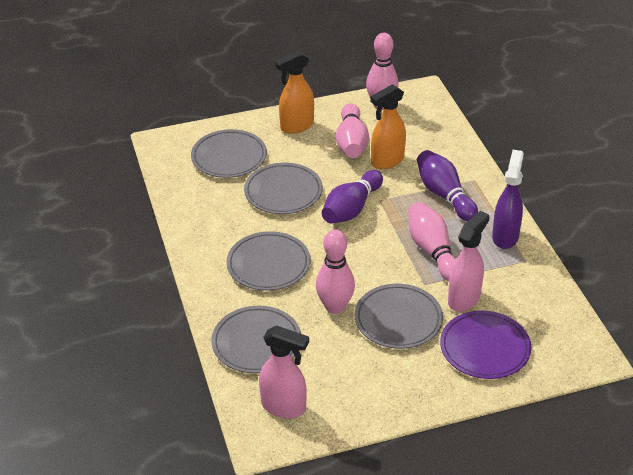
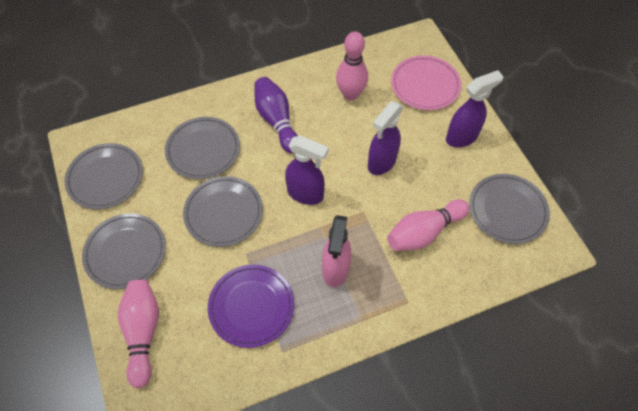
orange spray bottle: [275,51,314,134] [370,84,406,169] = 2 -> none = 0
pink bowling pin: [316,229,355,314] [336,103,369,158] [366,33,399,110] [408,202,457,282] = 4 -> [118,280,159,388] [336,32,368,101] [387,199,469,251] = 3
pink plate: none = 0 -> [391,55,461,110] = 1
pink spray bottle: [259,325,309,418] [448,211,490,312] = 2 -> [322,215,351,287] = 1
purple bowling pin: [322,170,383,223] [417,150,478,221] = 2 -> [255,77,298,153] = 1
purple spray bottle: [492,150,524,249] = 1 -> [285,135,329,205] [368,102,404,175] [446,70,504,147] = 3

